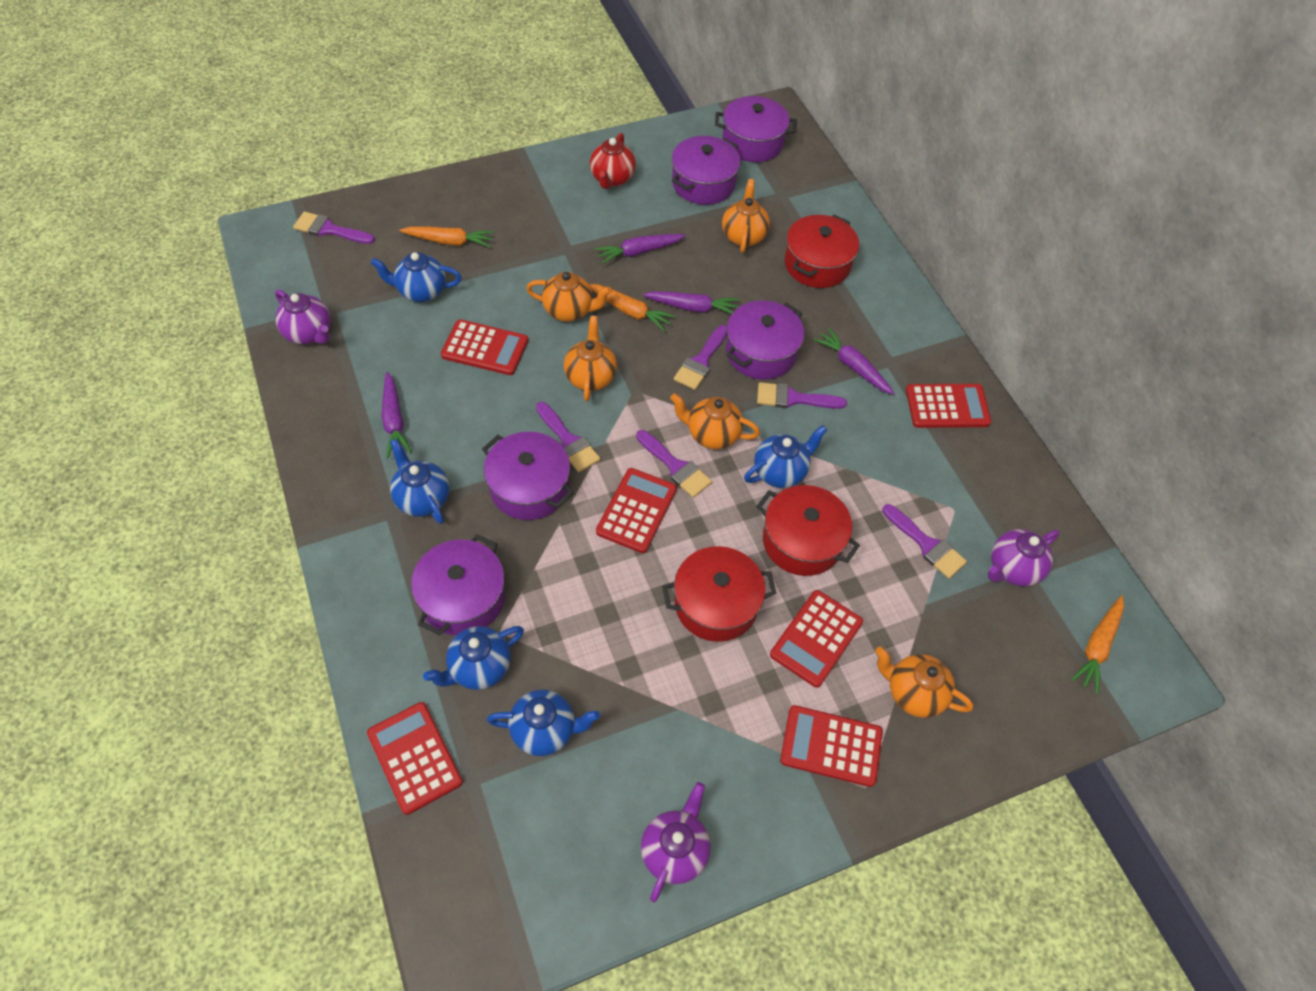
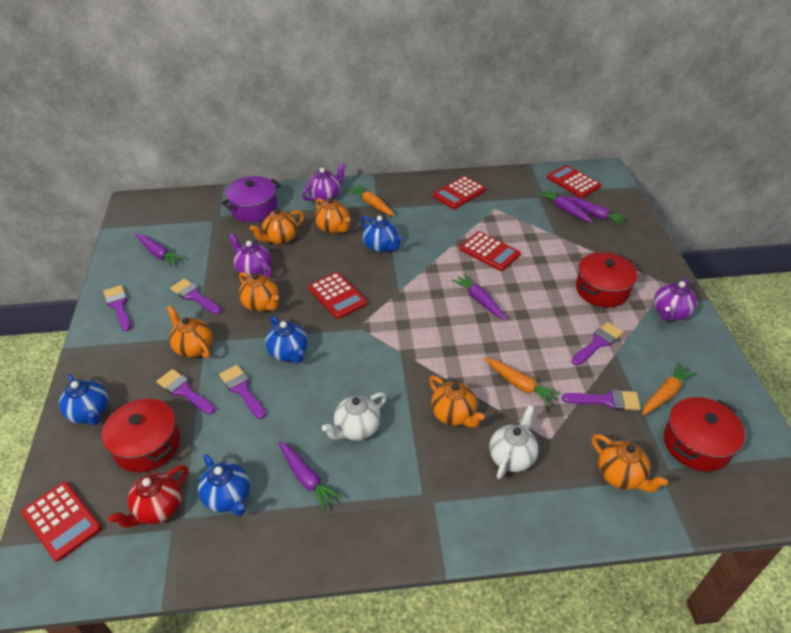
blue teapot: [371,252,462,302] [390,439,450,524] [423,626,524,690] [487,689,600,756] [744,425,827,488] = 5 -> [59,374,108,425] [198,454,250,516] [265,316,308,364] [361,216,402,253] = 4
orange teapot: [526,272,612,322] [564,316,617,401] [670,393,760,449] [722,179,770,253] [875,647,973,718] = 5 -> [167,306,213,358] [239,272,279,312] [250,208,304,245] [315,198,350,234] [429,376,485,428] [592,434,668,492] = 6
purple carrot: [382,372,412,458] [595,234,686,264] [643,291,739,314] [813,328,895,395] = 4 -> [135,234,184,267] [278,441,342,511] [452,273,507,320] [538,189,593,222] [567,197,628,226] = 5
purple pot: [411,534,505,635] [482,432,574,520] [672,136,741,205] [715,96,797,162] [726,300,804,380] = 5 -> [222,176,281,222] = 1
red calculator: [367,702,463,815] [441,319,528,375] [596,468,677,553] [770,590,863,688] [780,705,883,787] [906,384,991,428] = 6 -> [21,482,102,562] [308,272,367,319] [433,176,486,209] [460,231,521,271] [547,165,601,198] = 5
white teapot: none = 0 -> [322,392,387,441] [489,405,538,479] = 2

